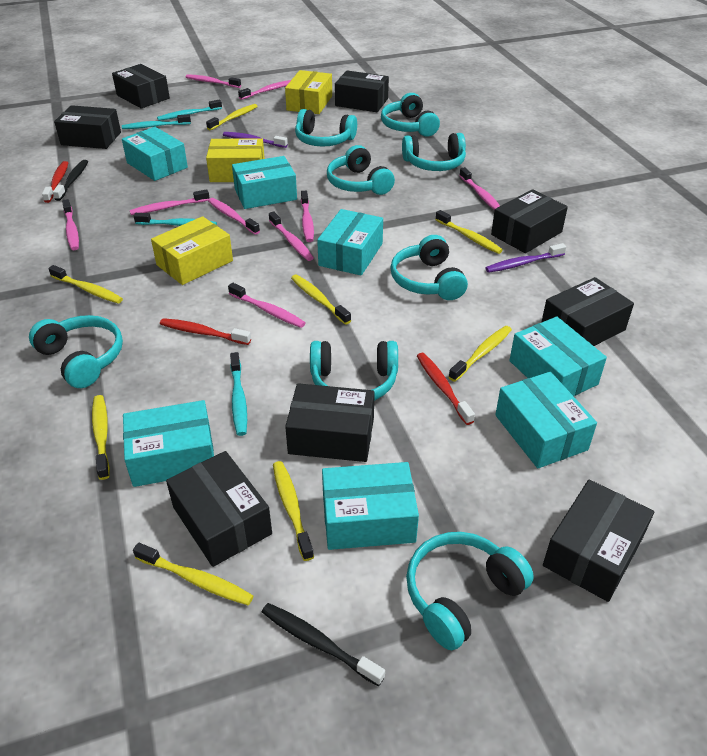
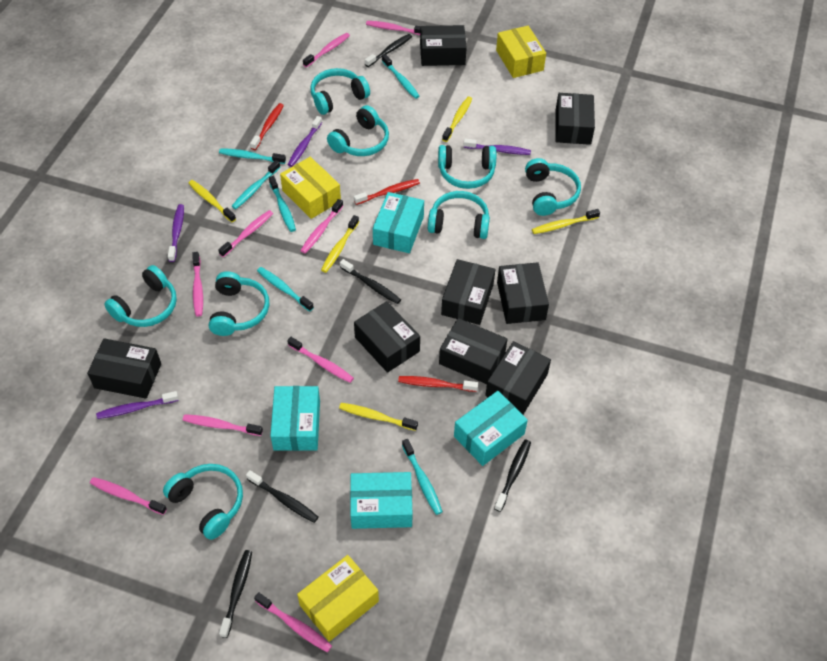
black toothbrush: [53,160,88,201] [262,603,385,686] = 2 -> [219,550,252,638] [246,470,318,523] [340,259,401,304] [365,34,412,67] [494,440,531,512] = 5
purple toothbrush: [223,132,288,148] [486,243,566,273] = 2 -> [96,391,179,419] [168,204,184,262] [287,116,322,167] [463,139,531,155] = 4
turquoise box: [122,127,188,181] [123,400,214,487] [232,156,297,209] [317,209,383,276] [322,462,419,550] [495,372,597,468] [509,316,607,396] = 7 -> [270,386,320,451] [350,472,413,529] [373,192,424,253] [454,391,528,466] = 4
turquoise toothbrush: [122,114,191,129] [134,213,217,226] [157,99,222,121] [230,352,247,436] = 4 -> [219,148,286,164] [231,160,280,209] [257,267,314,312] [269,176,296,232] [382,54,420,99] [402,439,443,515] = 6
yellow toothbrush: [48,265,123,304] [92,395,110,480] [133,543,253,605] [206,104,258,130] [273,461,314,561] [291,275,351,325] [435,210,503,254] [449,326,512,382] = 8 -> [188,180,236,222] [321,215,359,273] [339,403,418,431] [442,97,472,142] [532,209,600,234] = 5

